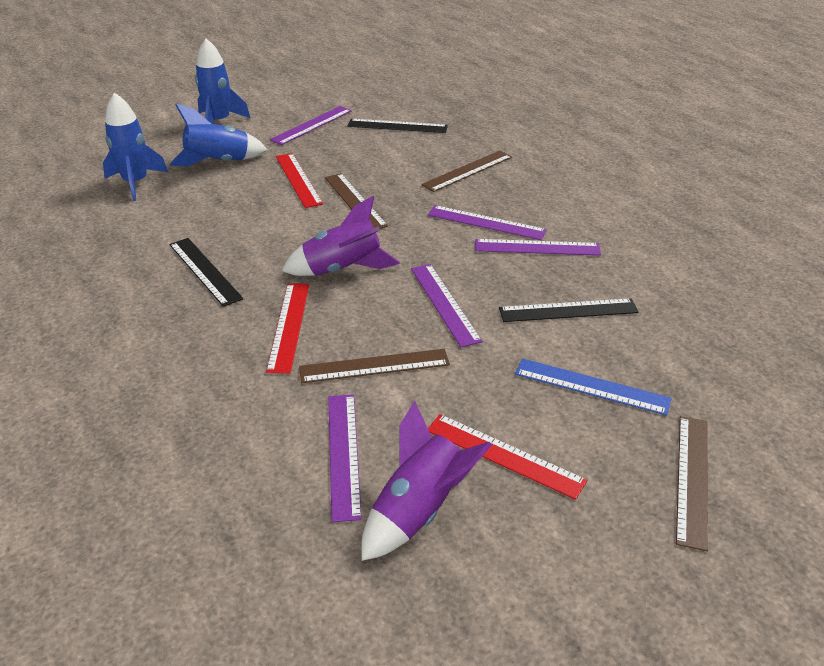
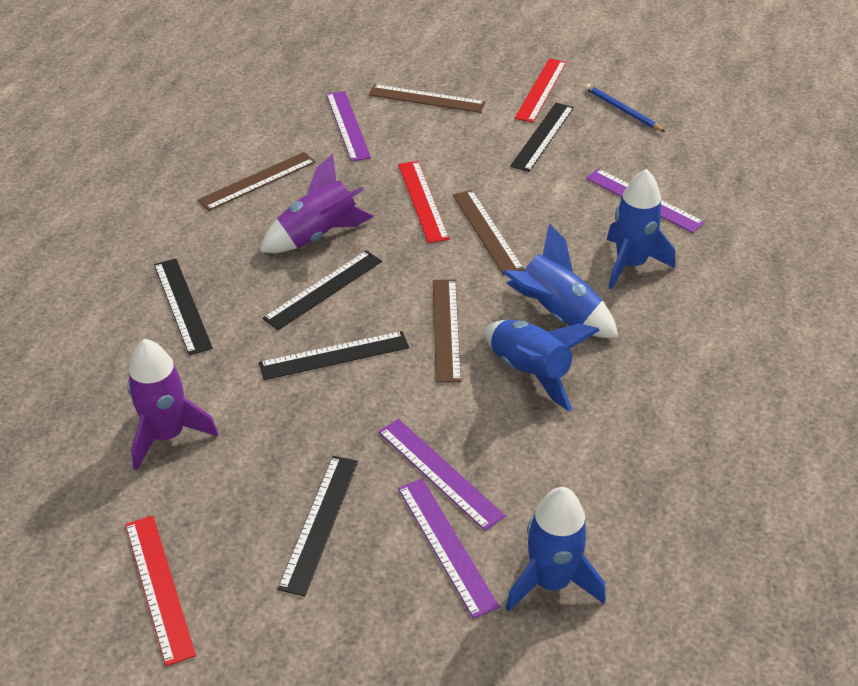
black ruler: [169,238,243,307] [348,119,448,133] [499,298,639,322] = 3 -> [154,258,213,355] [259,331,409,380] [262,251,382,330] [277,456,358,596] [510,103,574,172] = 5
blue pencil: none = 0 -> [585,84,665,132] = 1
blue rocket: [103,93,168,201] [170,104,267,166] [195,39,250,124] = 3 -> [485,320,600,411] [503,223,618,338] [505,487,606,612] [607,169,675,290] = 4
blue ruler: [515,358,672,416] = 1 -> none = 0
purple ruler: [270,106,352,145] [328,394,362,522] [411,264,482,347] [428,205,547,240] [475,239,601,256] = 5 -> [326,91,371,161] [378,419,506,531] [398,479,500,619] [586,169,705,233] = 4

